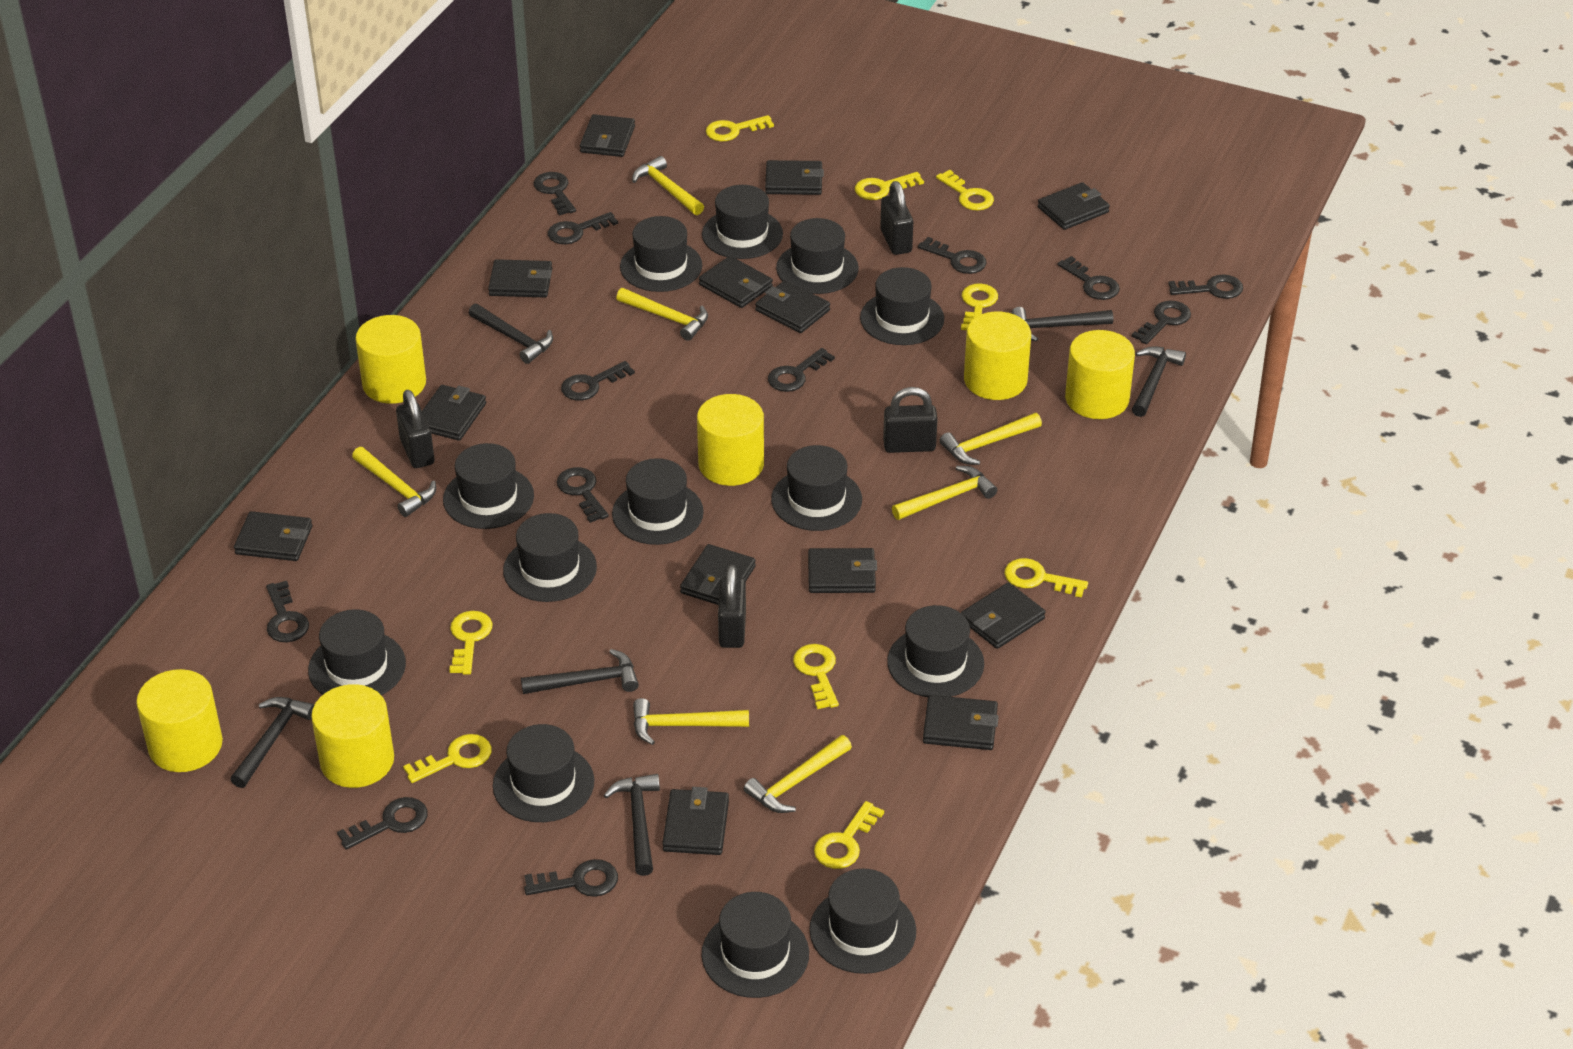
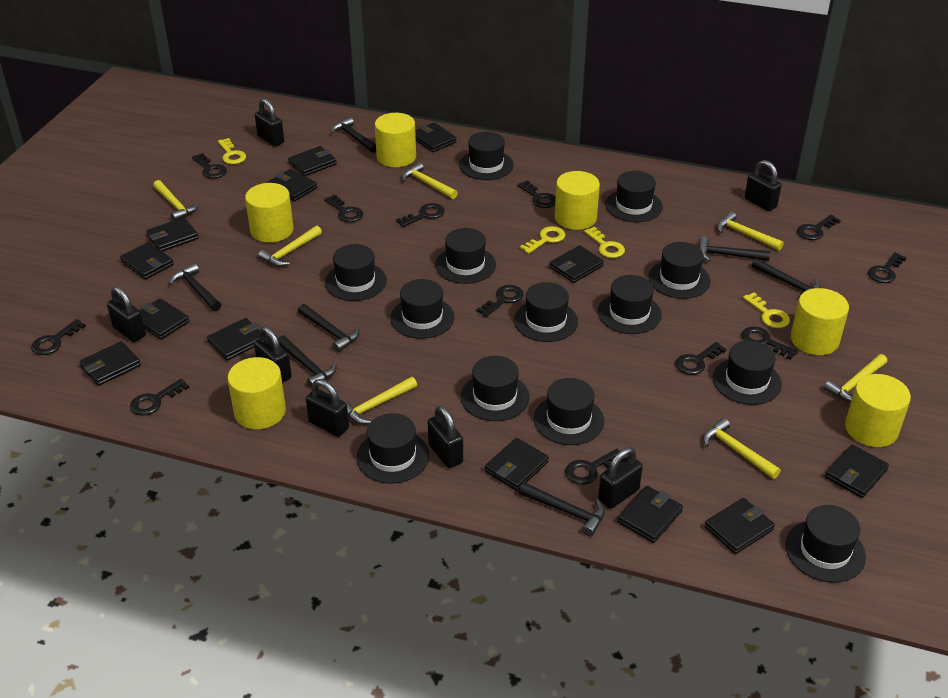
black hammer: [230,697,314,788] [469,304,553,364] [521,649,639,694] [604,774,660,876] [1011,307,1113,342] [1132,346,1186,417] = 6 -> [169,263,221,311] [278,335,337,388] [298,304,360,352] [331,117,376,153] [519,482,605,536] [699,236,770,261] [752,258,821,296] = 7
black padlock: [396,390,435,468] [718,565,746,648] [880,181,913,255] [883,387,938,453] = 4 -> [107,286,146,342] [254,326,292,383] [255,98,284,147] [306,379,349,437] [428,405,463,468] [598,447,643,509] [745,160,782,211] = 7
yellow key: [403,734,492,783] [449,611,493,675] [706,115,774,141] [793,644,839,709] [814,801,884,869] [855,172,924,200] [936,170,994,210] [961,284,998,330] [1005,558,1088,598] = 9 -> [218,138,246,164] [520,226,565,254] [584,227,625,258] [743,292,790,328] = 4

